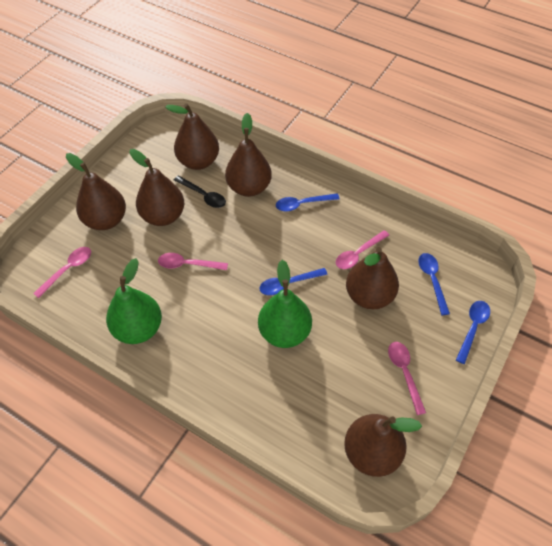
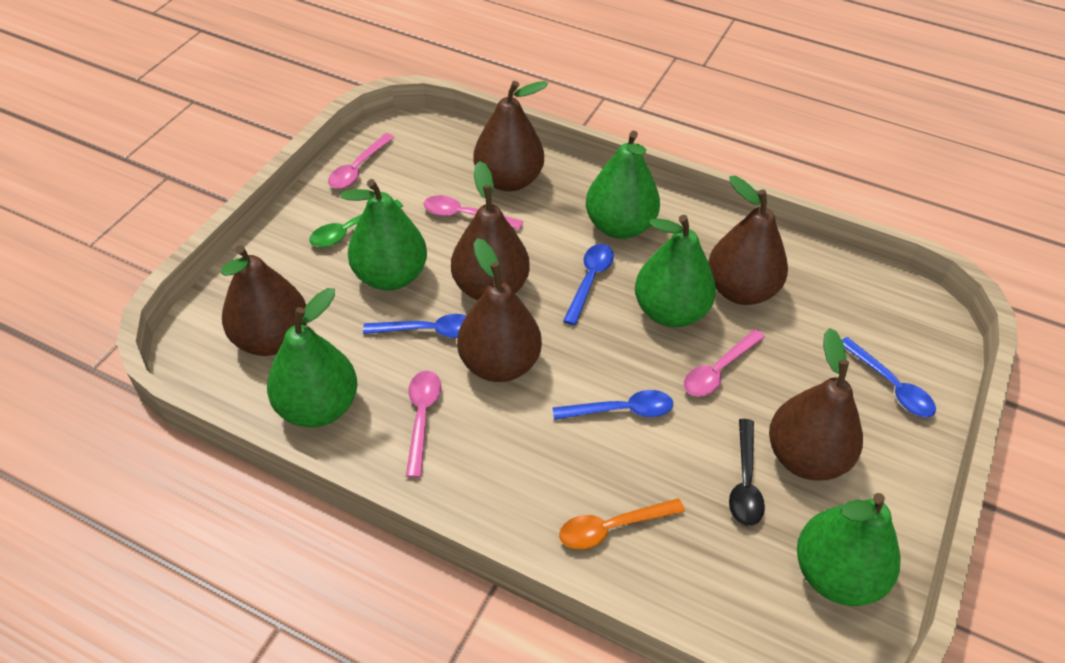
green pear: [106,258,162,344] [258,260,312,348] = 2 -> [267,288,357,428] [341,179,427,291] [586,131,660,239] [635,215,716,327] [797,493,901,606] = 5
green spoon: none = 0 -> [309,200,403,247] = 1
orange spoon: none = 0 -> [559,498,685,549] = 1

